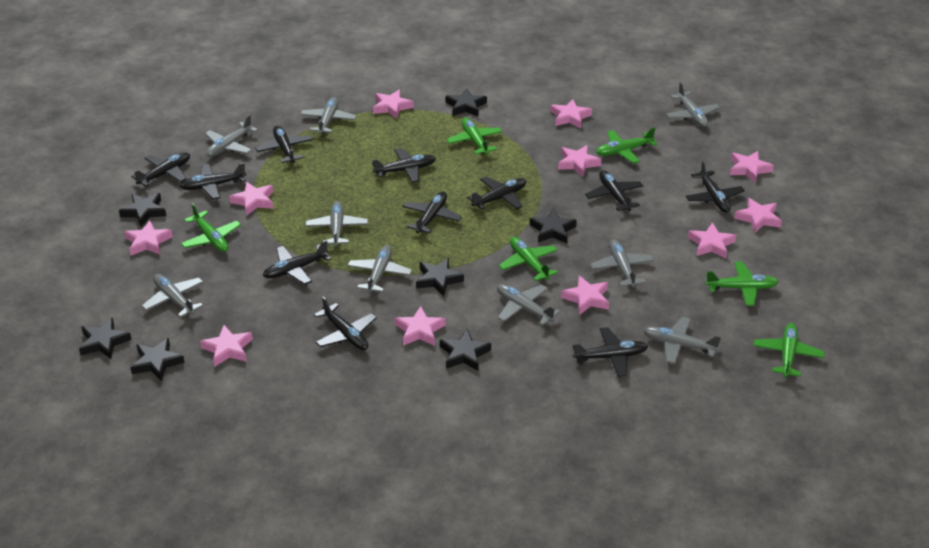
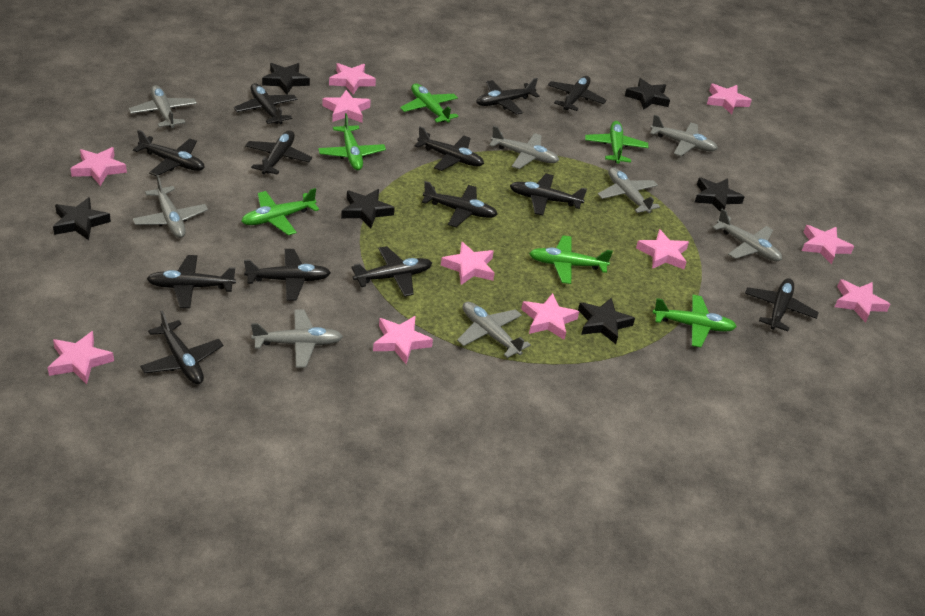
black plane: [131,152,190,187] [180,163,246,199] [255,126,313,163] [263,240,331,285] [314,296,377,350] [372,148,436,183] [402,191,462,233] [467,177,526,210] [572,327,648,377] [585,170,643,211] [685,161,745,213] = 11 -> [133,130,205,176] [140,311,223,384] [147,255,236,308] [234,83,298,124] [244,249,331,301] [245,130,312,175] [351,246,432,297] [414,127,484,171] [422,181,498,227] [476,78,540,115] [510,174,587,215] [548,76,607,111] [745,278,819,331] = 13
black star: [79,317,132,359] [119,193,166,227] [130,338,185,381] [416,258,464,296] [440,329,491,371] [446,88,487,116] [530,209,577,243] = 7 -> [53,197,111,240] [262,63,310,94] [341,189,395,229] [578,297,635,344] [625,78,670,110] [695,178,745,212] = 6
grey plane: [142,274,203,318] [205,114,258,157] [300,97,356,134] [305,201,368,246] [347,245,412,293] [497,284,560,326] [590,239,654,287] [643,317,721,364] [666,82,720,127] = 9 -> [129,85,197,128] [133,175,208,238] [251,310,343,368] [457,302,531,358] [489,126,559,169] [598,167,660,213] [650,115,718,156] [712,209,782,261] = 8

